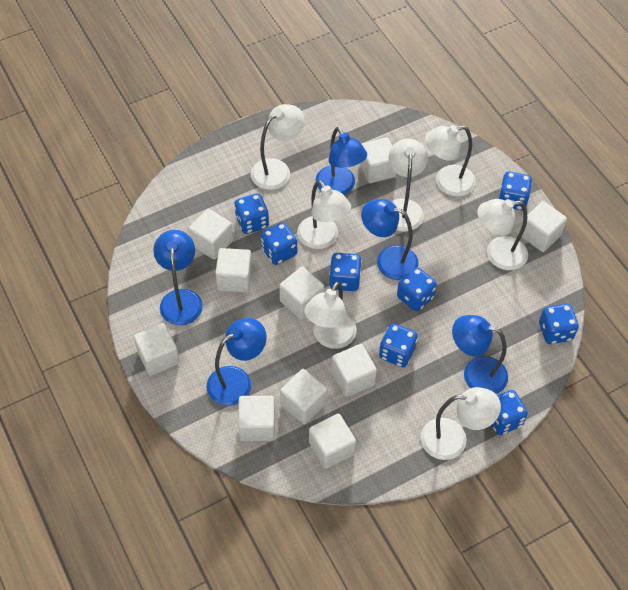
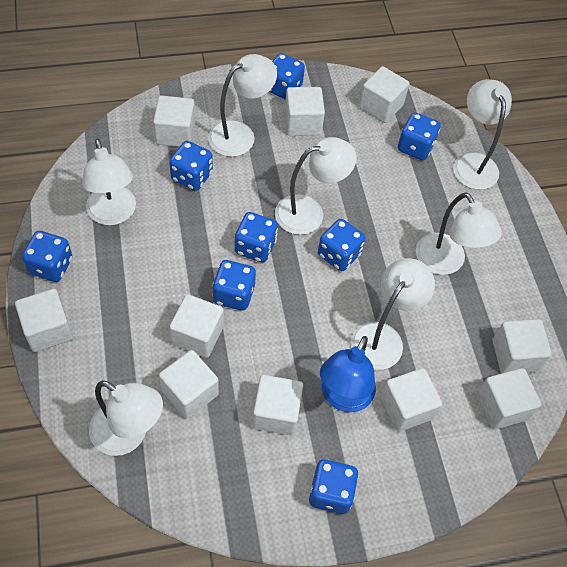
blue lamp: [153,230,203,325] [206,318,267,406] [316,127,367,195] [361,199,418,280] [452,315,508,394] = 5 -> [320,336,376,412] = 1

